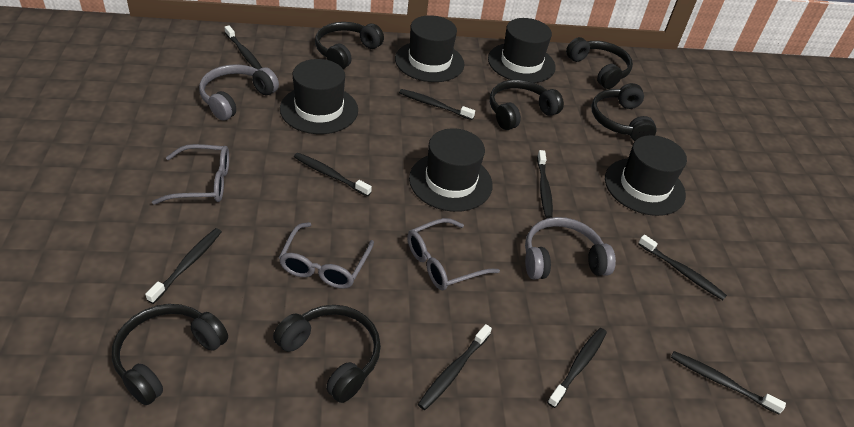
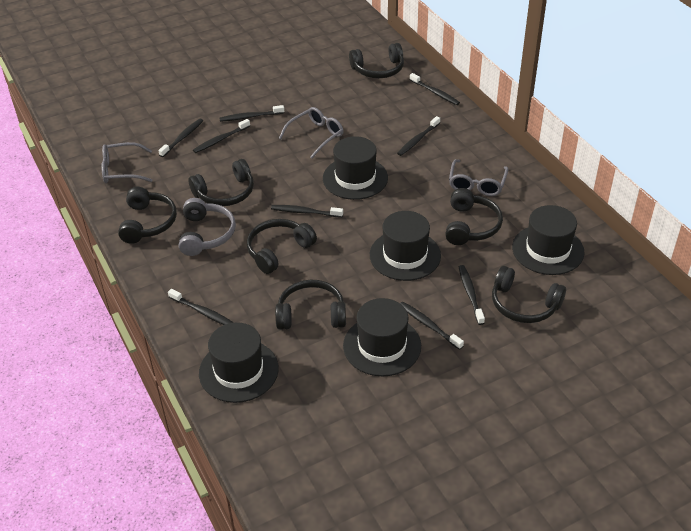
black headphones: [112,304,228,405] [273,305,381,403] [315,22,384,69] [490,80,564,130] [566,37,633,89] [591,83,657,141] = 6 -> [118,187,177,244] [189,159,254,206] [247,219,317,274] [275,280,346,330] [349,43,404,78] [445,188,503,245] [492,266,566,323] = 7
grey headphones: [199,64,279,121] [525,217,616,280] = 2 -> [179,198,236,256] = 1

